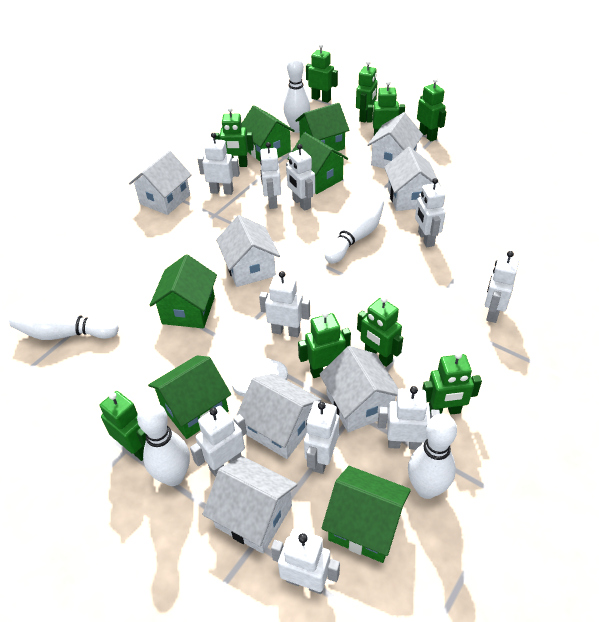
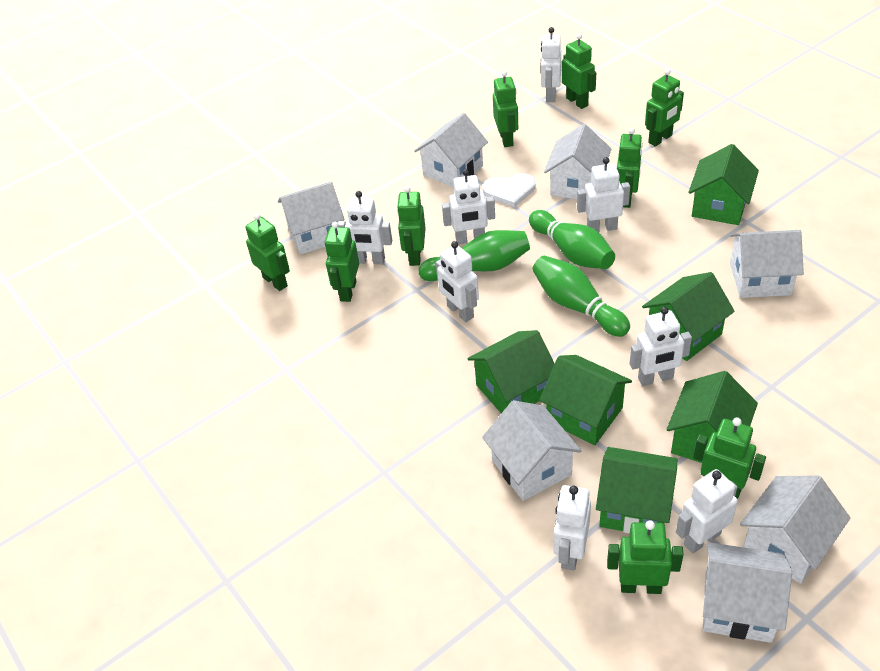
green bowling pin: none = 0 -> [419,230,530,281] [529,210,615,269] [532,256,630,337] = 3
white bowling pin: [9,303,119,340] [137,402,190,486] [283,56,310,133] [325,195,384,264] [408,414,457,499] = 5 -> none = 0
white robot: [190,406,247,477] [198,133,240,195] [259,271,310,337] [260,142,281,209] [271,528,340,594] [286,144,315,211] [304,401,339,474] [378,386,440,450] [415,178,445,247] [485,251,519,323] = 10 -> [338,191,392,264] [436,241,479,322] [442,169,495,244] [540,27,561,102] [554,485,591,570] [577,157,630,232] [630,307,692,386] [676,469,738,553] = 8

